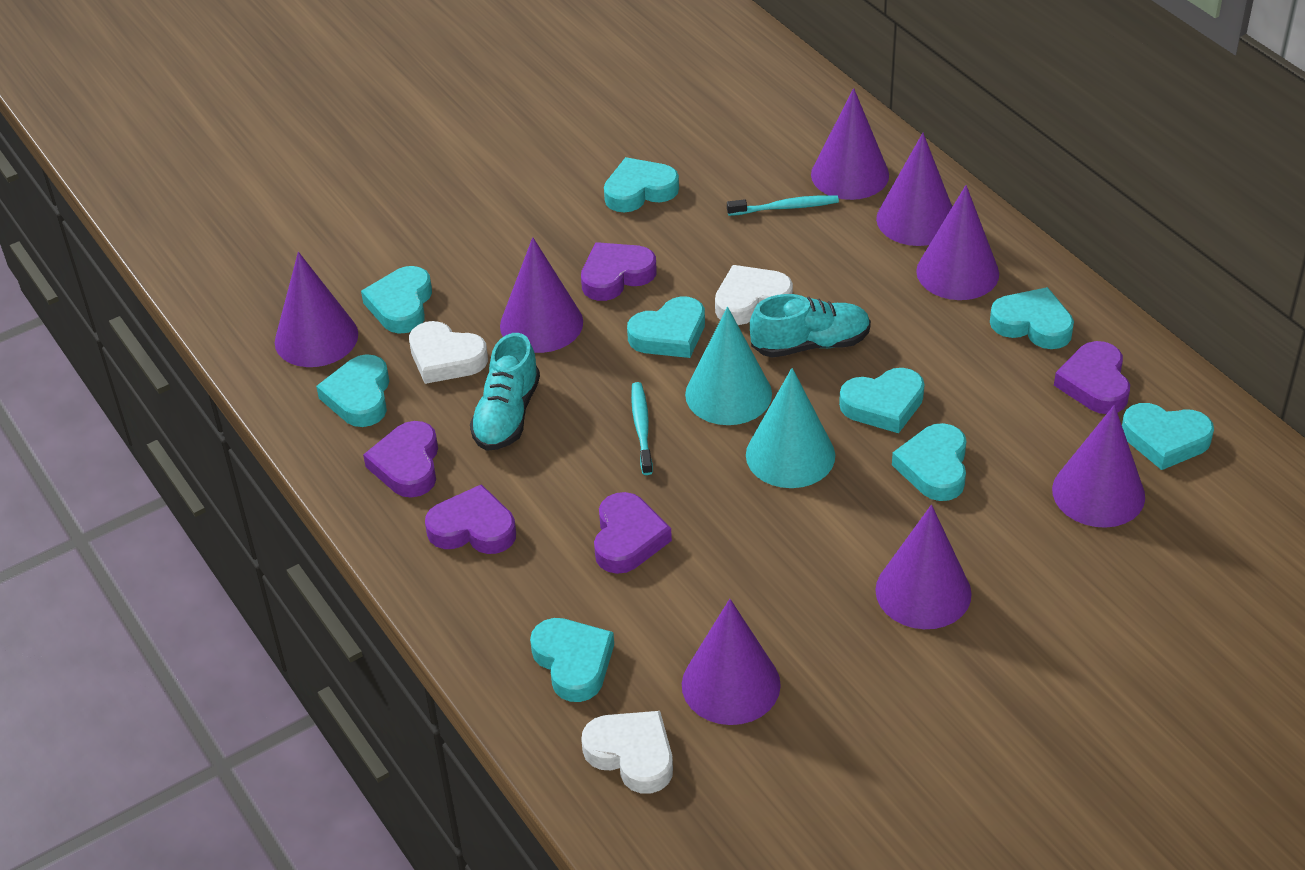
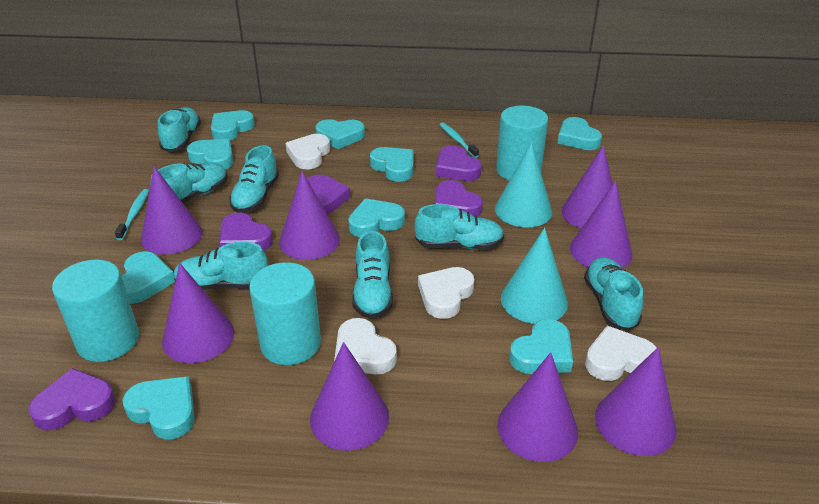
turquoise cylinder: none = 0 -> [52,259,139,362] [249,262,321,365] [496,106,548,181] = 3
turquoise shoe: [470,333,540,451] [750,294,871,358] = 2 -> [150,163,228,204] [158,107,201,152] [173,242,268,290] [229,145,279,213] [352,231,393,319] [414,204,504,250] [584,257,643,331] = 7
white heart: [409,321,488,384] [581,711,673,794] [715,265,793,325] = 3 -> [286,134,330,169] [334,318,397,374] [418,267,475,319] [585,326,657,381] = 4

